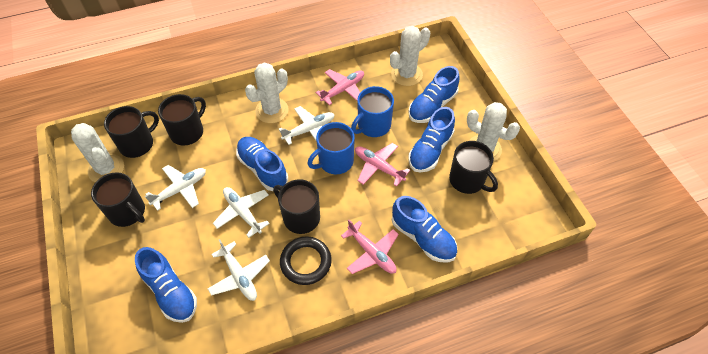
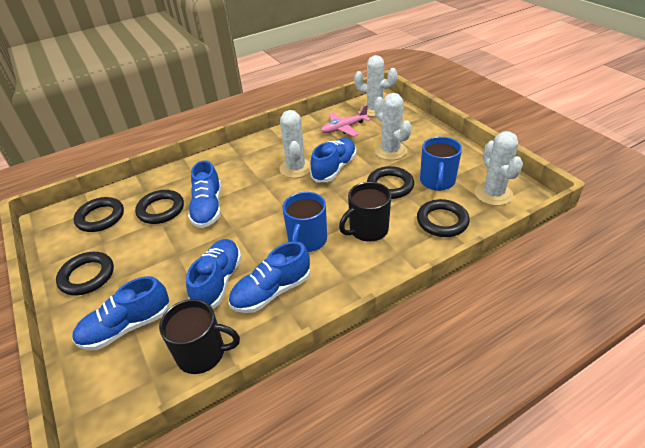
black mug: [91,172,145,227] [104,106,159,158] [158,94,206,146] [273,179,320,234] [449,141,498,194] = 5 -> [159,299,240,374] [339,182,391,242] = 2
black ring: [280,237,332,285] = 1 -> [56,252,114,296] [74,197,124,232] [135,190,184,224] [367,166,414,199] [417,199,470,237] = 5
pink plane: [316,69,364,105] [341,220,399,274] [355,143,410,187] = 3 -> [321,105,371,137] = 1
white plane: [145,165,206,211] [208,239,270,301] [213,187,270,238] [278,106,335,145] = 4 -> none = 0

